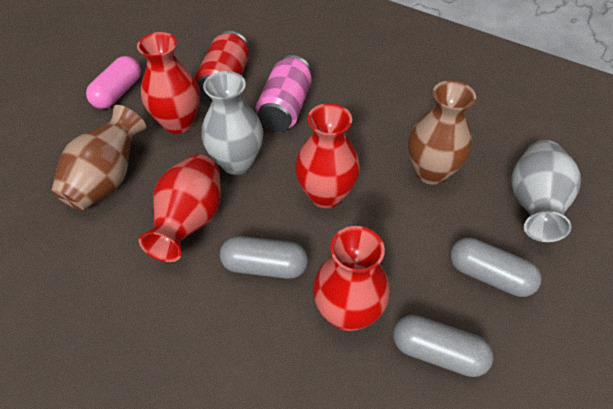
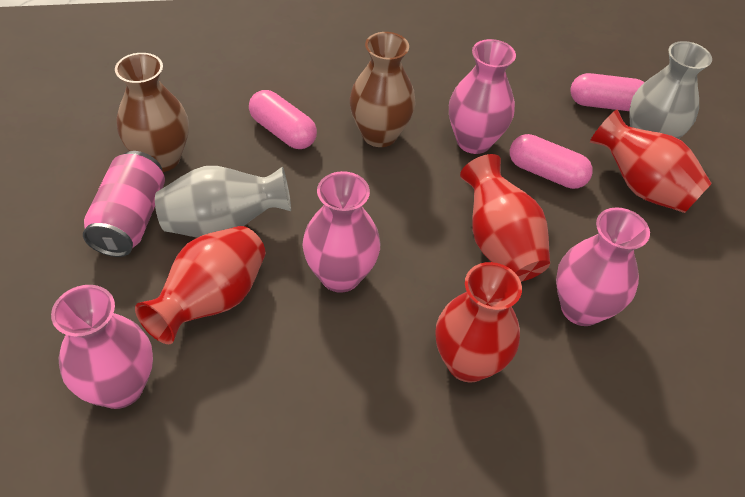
grey capsule: [220,236,308,279] [393,315,493,377] [450,238,542,297] = 3 -> none = 0
pink capsule: [86,56,141,109] = 1 -> [249,90,317,149] [510,134,593,189] [570,73,645,111] = 3
pink vase: none = 0 -> [51,285,153,409] [302,171,380,293] [449,39,516,154] [556,207,650,326] = 4
red can: [195,31,249,103] = 1 -> none = 0

